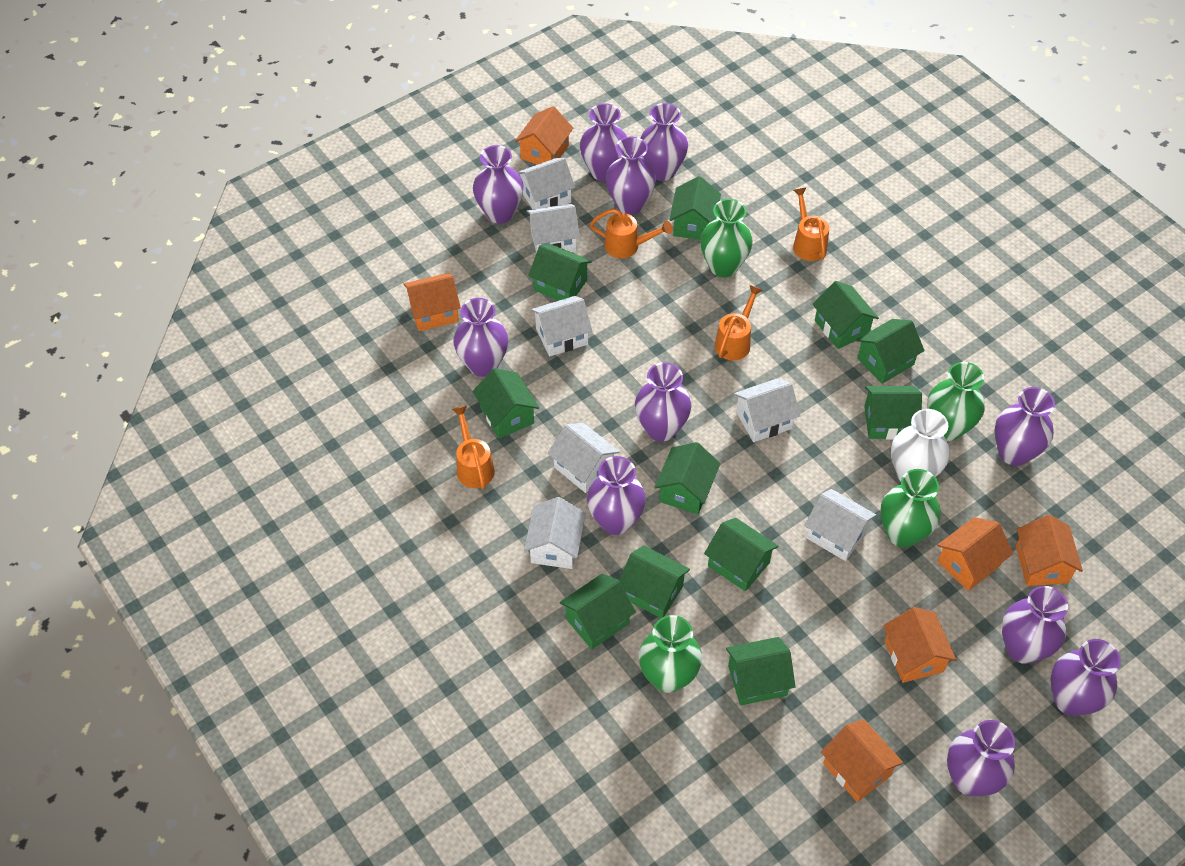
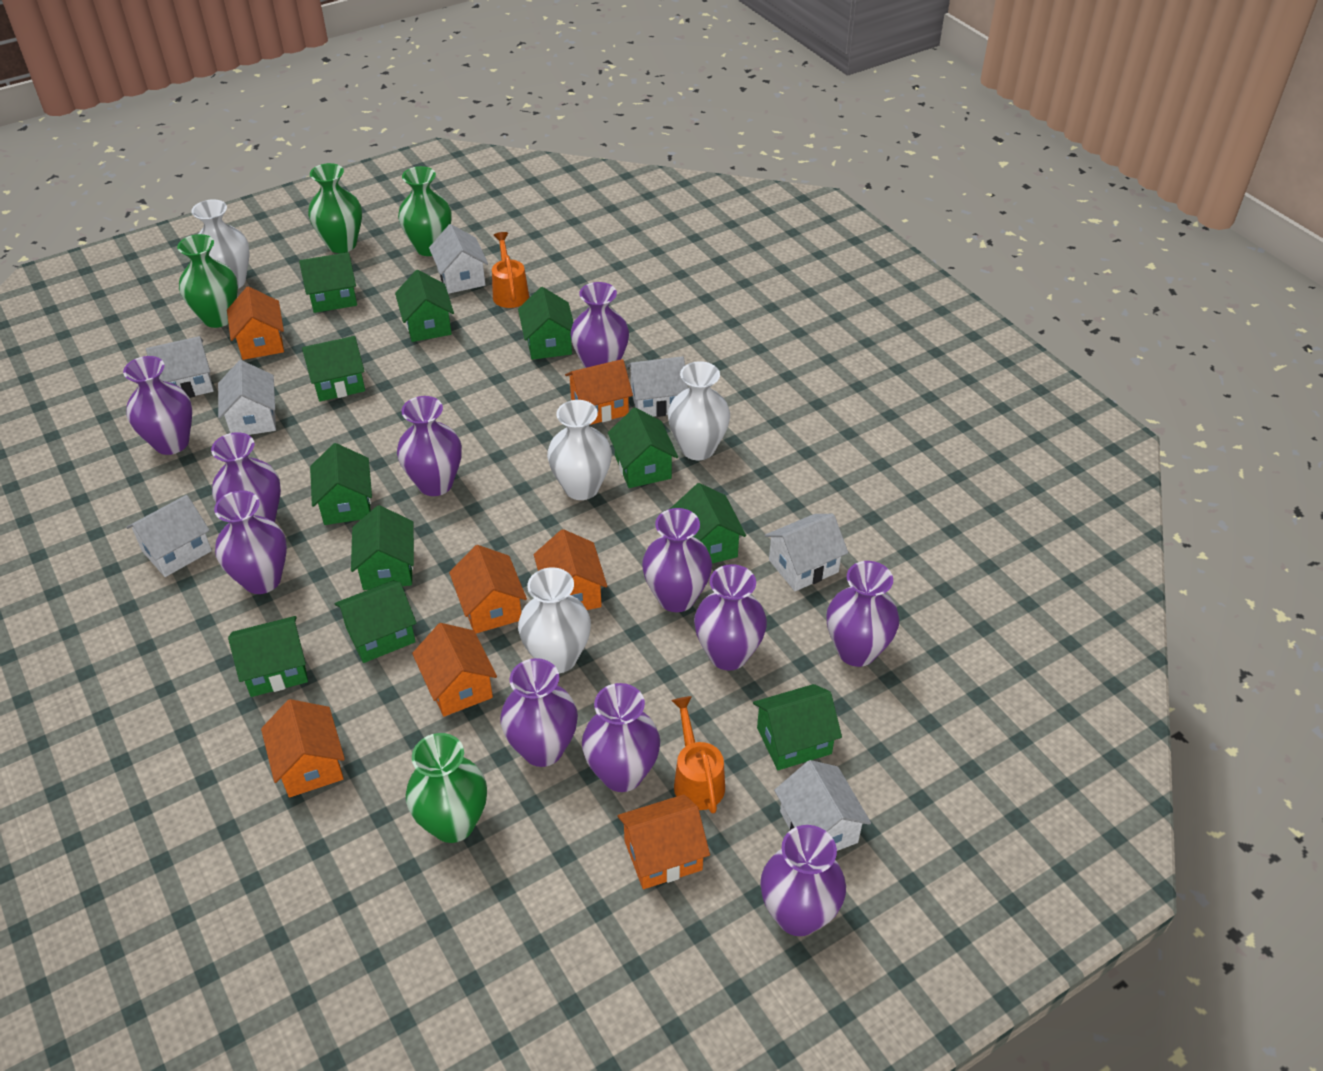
orange house: [404,273,461,331] [515,106,573,165] [821,719,903,802] [883,607,957,683] [937,517,1013,591] [1016,515,1083,586] = 6 -> [227,286,284,360] [261,699,345,798] [412,623,497,717] [449,545,527,634] [534,529,607,610] [565,359,633,425] [618,794,710,889] = 7
orange watering can: [452,406,495,489] [590,209,673,258] [715,285,763,360] [793,187,829,261] = 4 -> [492,232,529,308] [671,696,725,813] = 2
white vase: [891,409,950,482] = 1 -> [191,199,250,289] [518,567,591,673] [547,400,612,500] [668,361,730,460] = 4

